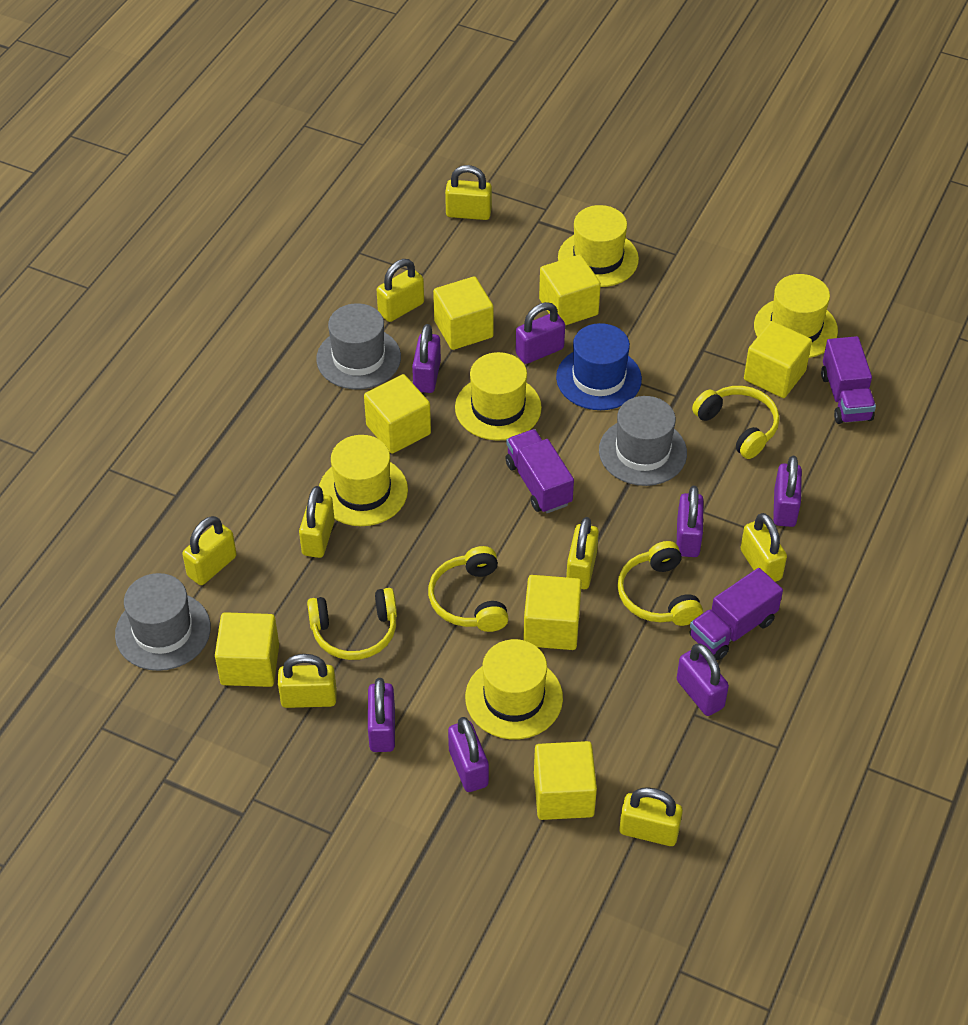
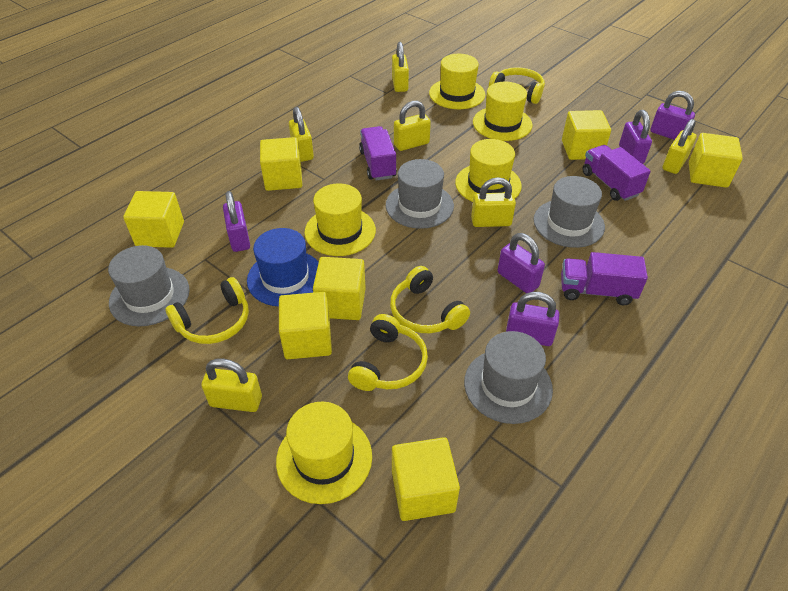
grey hat: [115,573,211,671] [316,303,401,389] [599,396,687,486] = 3 -> [108,245,190,326] [386,159,454,229] [464,331,553,424] [534,176,605,248] = 4
purple padlock: [368,678,395,752] [412,324,441,393] [448,717,489,792] [516,302,565,364] [677,486,704,557] [677,643,729,716] [773,456,802,527] = 7 -> [223,191,250,252] [498,233,545,293] [506,292,559,346] [619,110,652,164] [650,91,695,140] = 5
yellow padlock: [182,516,237,585] [278,654,337,708] [299,486,335,558] [377,259,424,322] [445,165,492,220] [566,517,599,589] [619,787,683,846] [741,513,787,582] = 8 -> [201,358,262,412] [289,107,314,162] [392,42,409,92] [394,101,431,151] [471,177,516,227] [663,119,697,174] = 6

